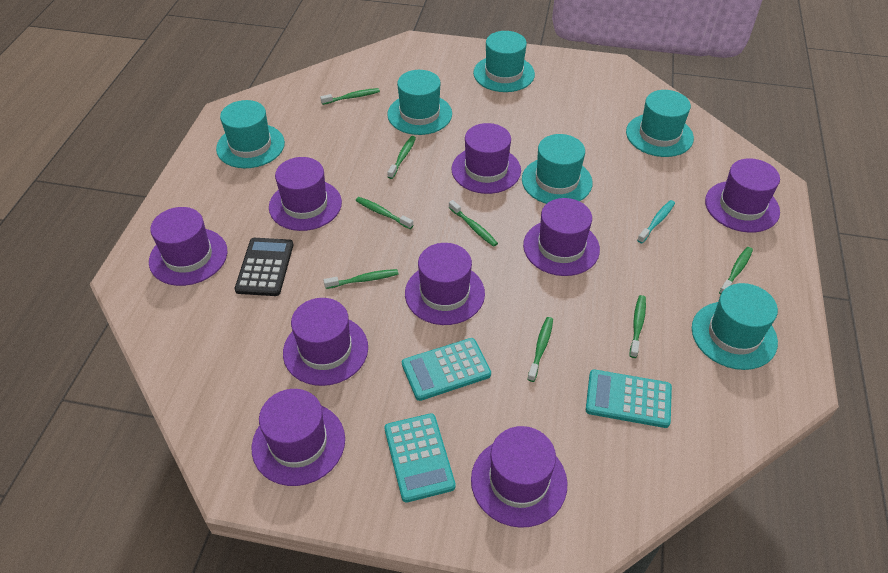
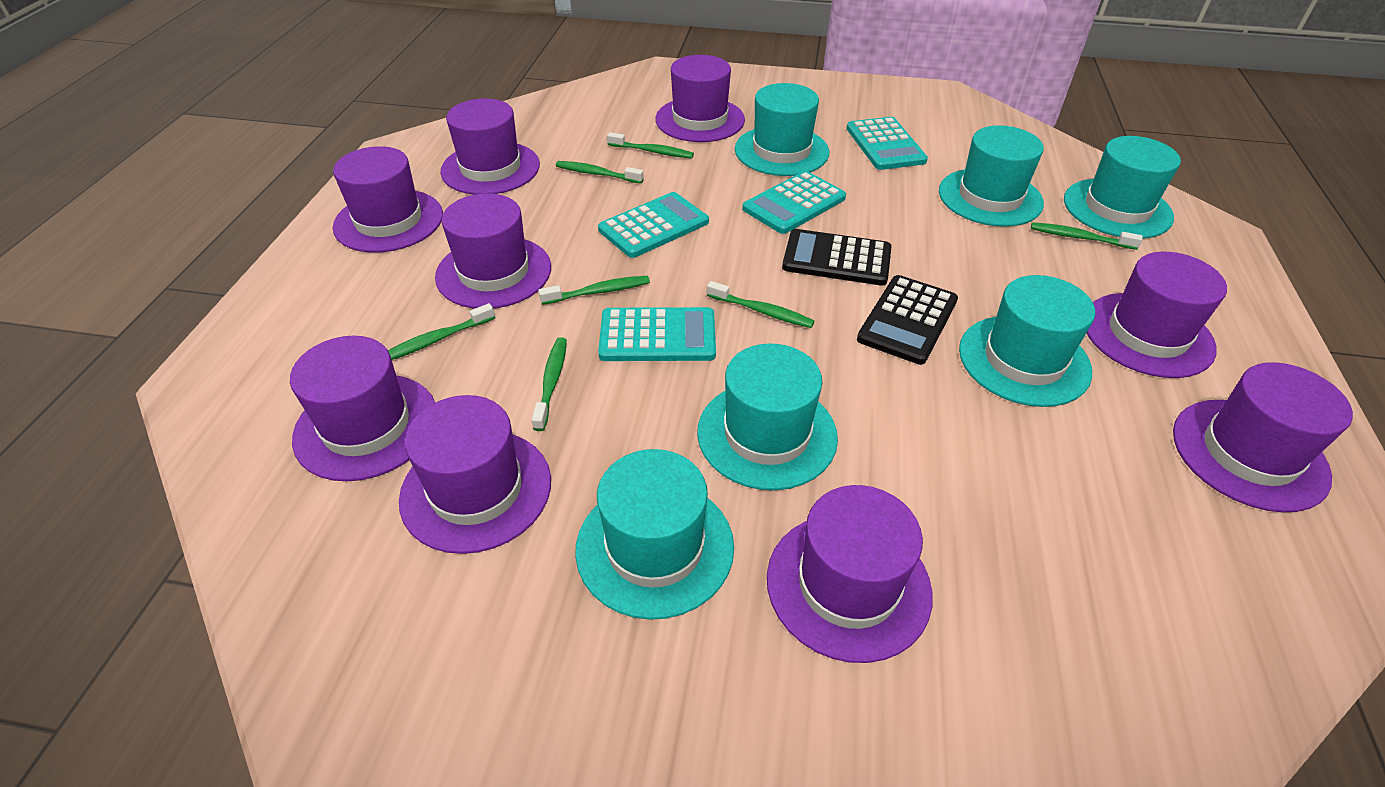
black calculator: [235,238,293,296] = 1 -> [782,229,892,286] [857,275,958,365] = 2
green toothbrush: [320,88,380,105] [324,269,398,289] [356,197,413,229] [387,136,416,179] [448,200,498,247] [527,317,553,382] [630,295,646,358] [719,247,753,295] = 8 -> [388,303,495,360] [532,337,567,431] [539,276,650,305] [556,161,644,184] [607,132,694,158] [707,281,815,328] [1031,222,1143,250] = 7
turquoise calculator: [385,413,456,503] [402,338,491,401] [586,369,672,428] = 3 -> [598,192,709,258] [598,307,716,361] [742,171,846,234] [846,117,928,170] = 4
turquoise toothbrush: [637,200,675,243] = 1 -> none = 0

